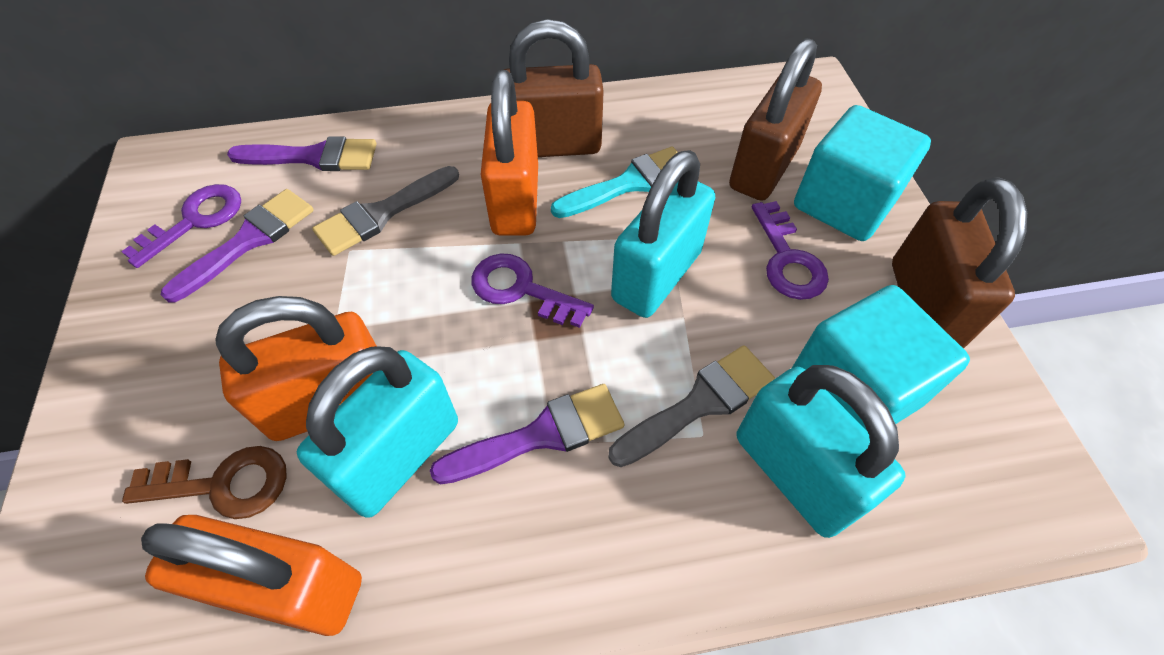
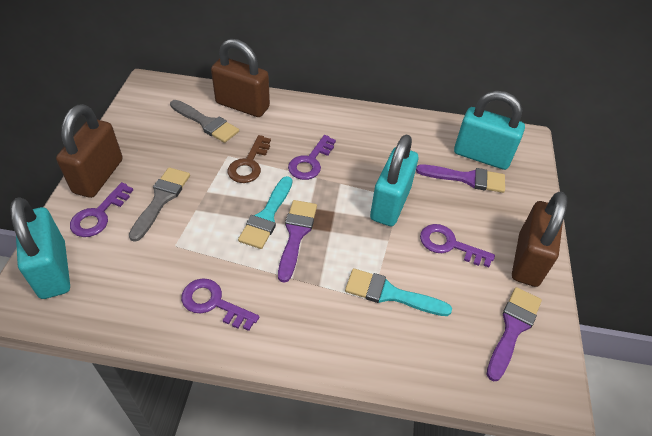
orange padlock: [141,515,362,636] [215,296,376,441] [480,70,538,236] = 3 -> none = 0
purple key: [121,184,241,268] [471,254,594,328] [752,201,829,300] = 3 -> [70,182,133,237] [181,278,259,331] [288,135,336,180] [420,224,495,267] = 4
turquoise brush: [551,146,677,218] = 1 -> [238,176,292,249] [345,268,452,316] = 2
turquoise cube: [792,285,970,432] [794,105,931,241] = 2 -> none = 0

